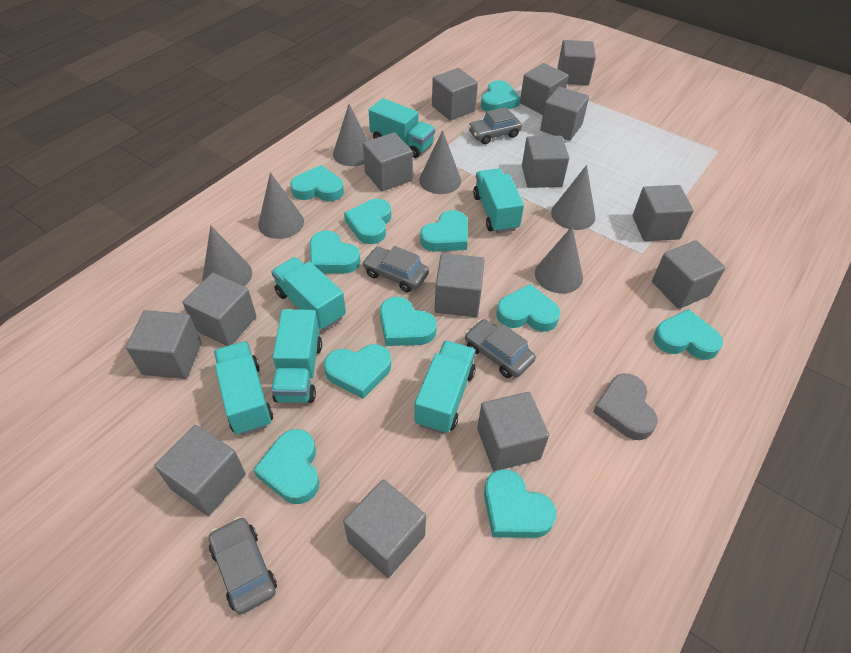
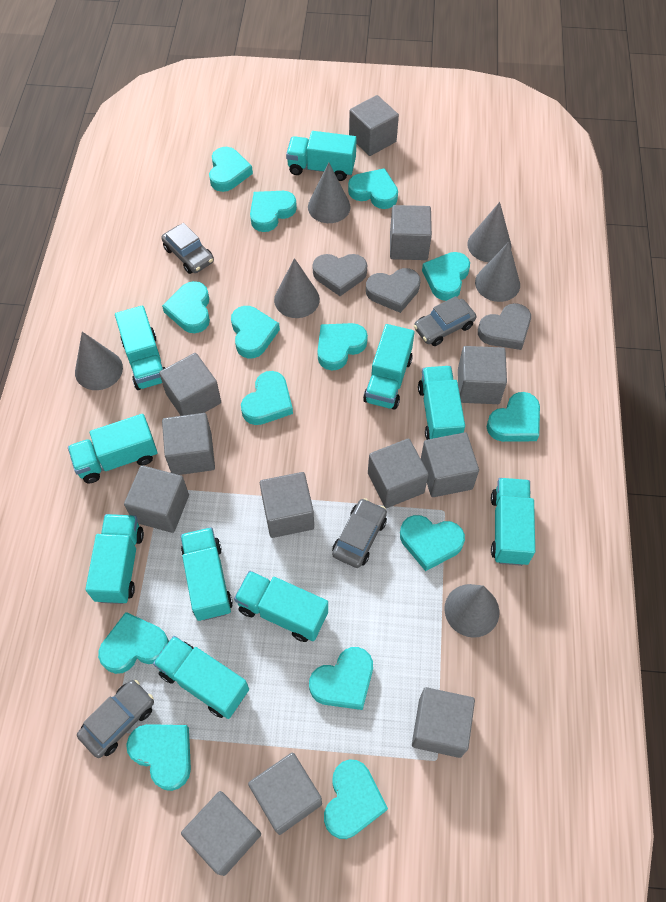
grey cube: [126,310,201,379] [154,425,246,516] [183,273,256,346] [343,480,426,578] [363,132,413,191] [432,68,478,121] [435,253,485,317] [477,392,549,471] [520,63,569,115] [522,136,569,188] [540,86,589,141] [557,40,596,85] [633,185,694,241] [652,240,726,309] = 14 -> [124,465,189,533] [159,353,221,416] [162,413,215,475] [181,791,261,876] [248,753,322,835] [260,472,314,538] [349,95,399,156] [368,438,429,508] [390,205,432,260] [412,687,475,758] [421,432,479,497] [458,346,507,404] = 12
grey heart: [593,373,658,440] = 1 -> [312,254,367,296] [366,268,421,313] [478,303,531,350] = 3
turquoise heart: [253,429,319,504] [290,165,344,201] [310,230,360,273] [324,344,391,399] [344,199,391,244] [380,297,437,346] [420,210,468,252] [481,80,521,111] [484,469,556,538] [496,284,560,332] [653,309,723,360] = 11 -> [98,612,169,674] [126,724,191,791] [162,281,210,333] [209,147,253,192] [231,306,280,358] [241,371,293,425] [250,191,297,232] [309,647,373,710] [318,323,368,371] [324,760,388,839] [348,168,398,209] [400,515,465,571] [422,252,470,301] [487,392,540,442] = 14
turquoise truck: [214,341,273,435] [271,257,346,330] [271,309,322,403] [369,98,435,158] [415,341,476,434] [473,168,524,233] = 6 -> [68,414,157,483] [85,514,144,604] [115,305,165,390] [153,636,249,719] [181,527,233,621] [234,571,328,642] [286,131,357,181] [363,324,415,410] [418,366,465,440] [491,478,535,566] = 10

